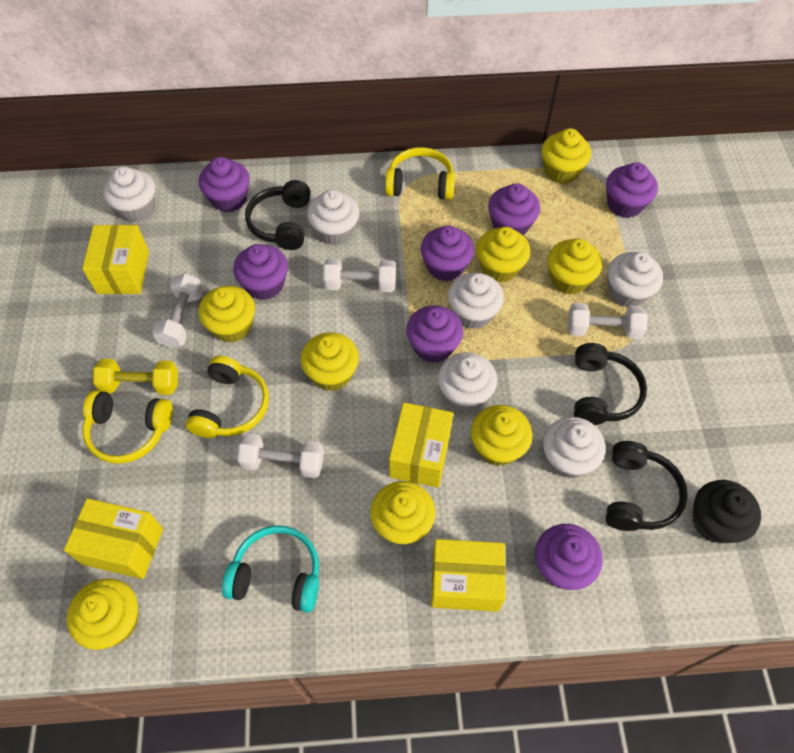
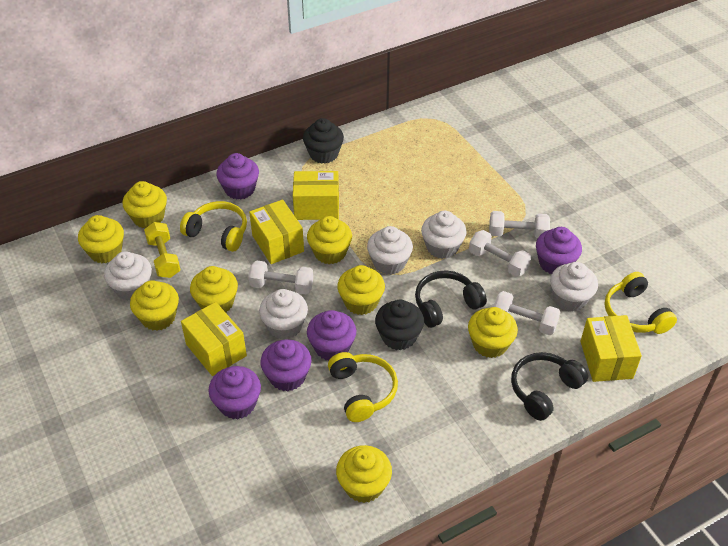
black cupcake: [692,480,761,544] = 1 -> [303,118,344,164] [375,300,424,350] = 2
black headphones: [245,180,311,250] [574,343,647,425] [606,441,688,531] = 3 -> [415,270,487,328] [511,352,588,421] = 2
purple cupcake: [199,157,250,212] [233,244,288,300] [406,305,463,363] [421,226,474,281] [488,183,540,236] [535,524,603,590] [606,162,658,218] = 7 -> [208,366,261,419] [216,153,259,200] [260,339,311,391] [307,310,356,360] [536,227,582,274] = 5
turquoise headphones: [222,525,319,613] = 1 -> none = 0
white cupcake: [103,167,155,222] [307,189,359,245] [438,352,497,412] [448,273,504,329] [543,417,605,478] [608,252,663,308] = 6 -> [104,251,152,301] [259,289,308,340] [367,226,413,275] [421,211,467,259] [550,262,598,312] = 5

